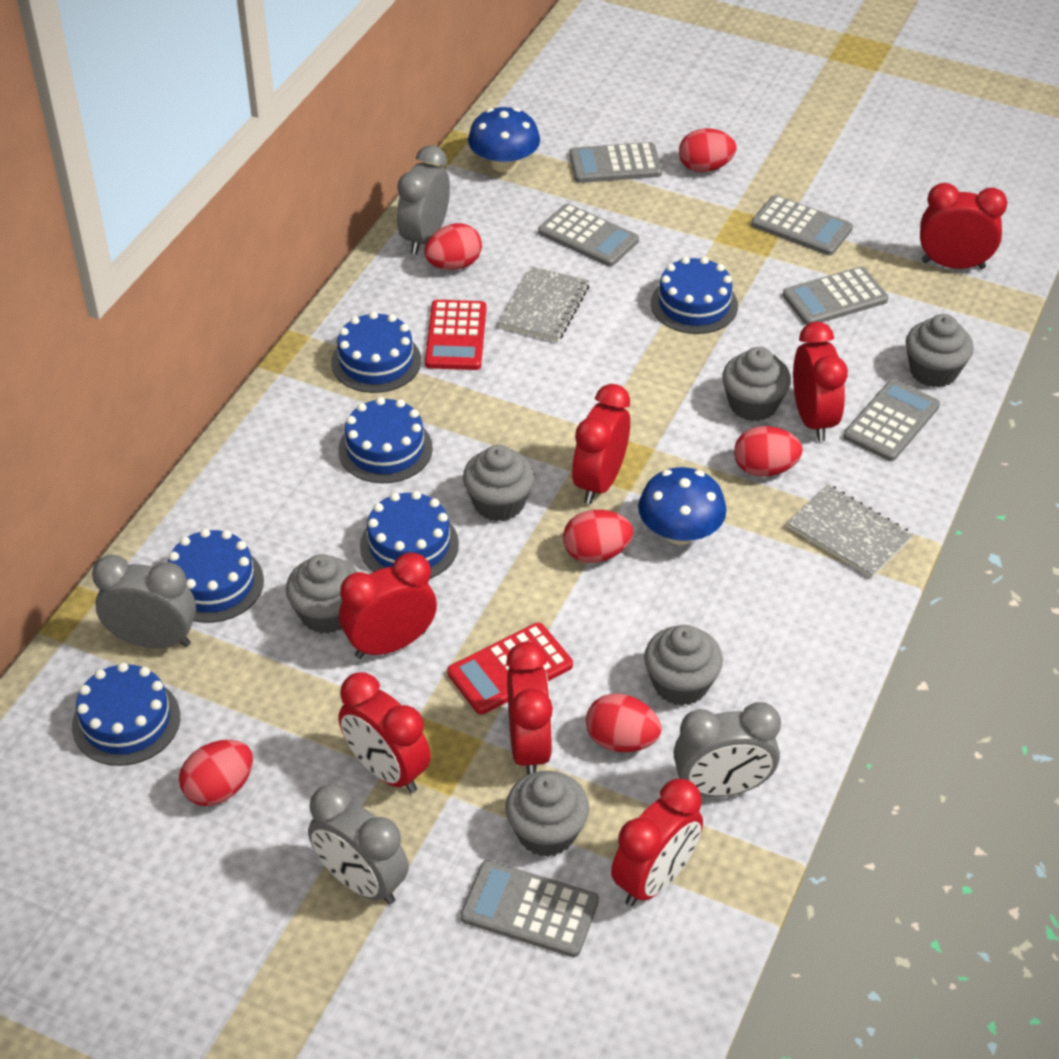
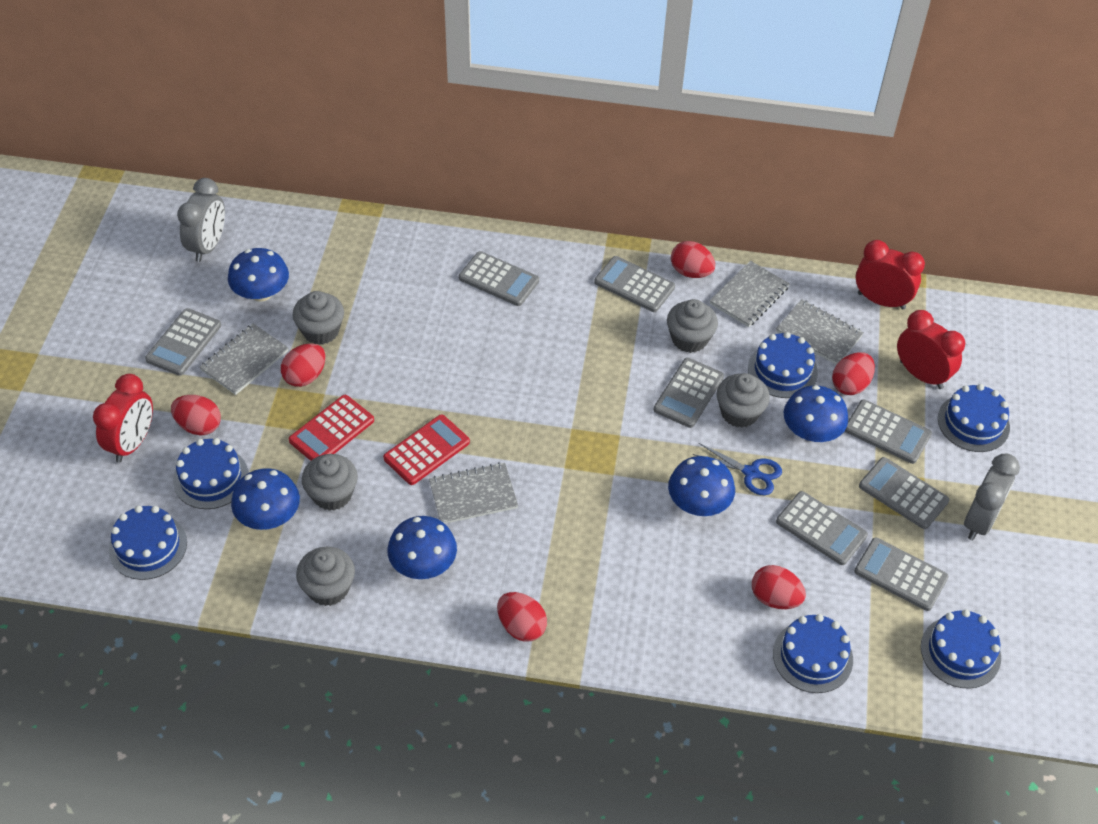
blue mushroom: [468,107,540,172] [638,467,727,545] = 2 -> [228,248,289,302] [231,468,300,530] [387,516,457,579] [668,456,735,516] [784,385,848,442] = 5
blue scissors: none = 0 -> [693,443,782,495] = 1
grey calculator: [460,860,599,957] [538,204,639,267] [569,142,662,183] [751,195,853,256] [783,267,888,325] [843,379,940,461] = 6 -> [145,308,221,376] [459,251,539,306] [594,256,675,312] [653,358,724,428] [776,491,868,565] [845,399,932,464] [854,537,949,611] [859,457,949,529] = 8
grey clock: [92,555,196,649] [308,784,409,905] [397,145,450,255] [674,702,781,797] = 4 -> [177,178,225,262] [964,454,1020,540] = 2
grey cupcake: [286,554,357,634] [463,445,535,522] [505,771,589,857] [644,625,723,706] [722,347,791,421] [906,314,974,388] = 6 -> [293,291,344,345] [296,547,355,606] [302,454,358,511] [667,299,718,353] [717,373,770,428] = 5
grey notebook: [499,266,589,342] [787,484,913,578] = 2 -> [199,323,288,395] [429,462,518,524] [710,261,790,327] [776,299,864,365] = 4
red clock: [338,672,431,793] [339,552,437,659] [506,642,553,775] [572,384,630,504] [611,779,703,906] [793,322,848,441] [920,183,1007,269] = 7 -> [93,374,153,463] [856,240,925,310] [897,310,965,389] = 3

